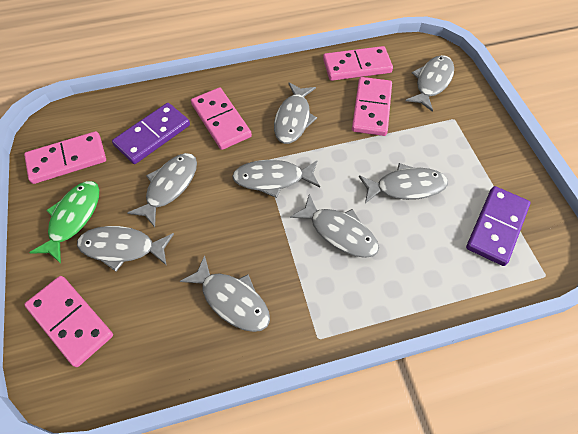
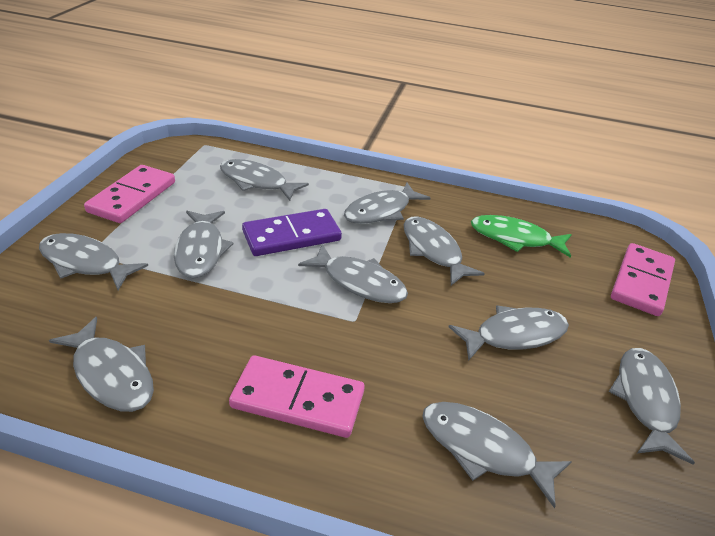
grey fish: [77,226,174,271] [127,153,197,227] [180,255,270,332] [232,160,320,198] [274,82,317,144] [290,194,379,258] [359,163,448,203] [405,55,454,112] = 8 -> [39,233,148,290] [49,317,154,412] [174,211,234,279] [220,159,309,201] [298,244,408,303] [344,183,430,224] [404,216,485,285] [422,402,571,509] [449,305,569,361] [609,348,695,464] = 10
pink domino: [24,131,106,184] [24,276,113,367] [191,87,252,150] [323,46,393,81] [352,77,392,136] = 5 -> [84,165,175,223] [229,355,365,438] [611,243,675,316] = 3
purple domino: [112,103,190,164] [466,186,531,266] = 2 -> [242,209,342,256] = 1

